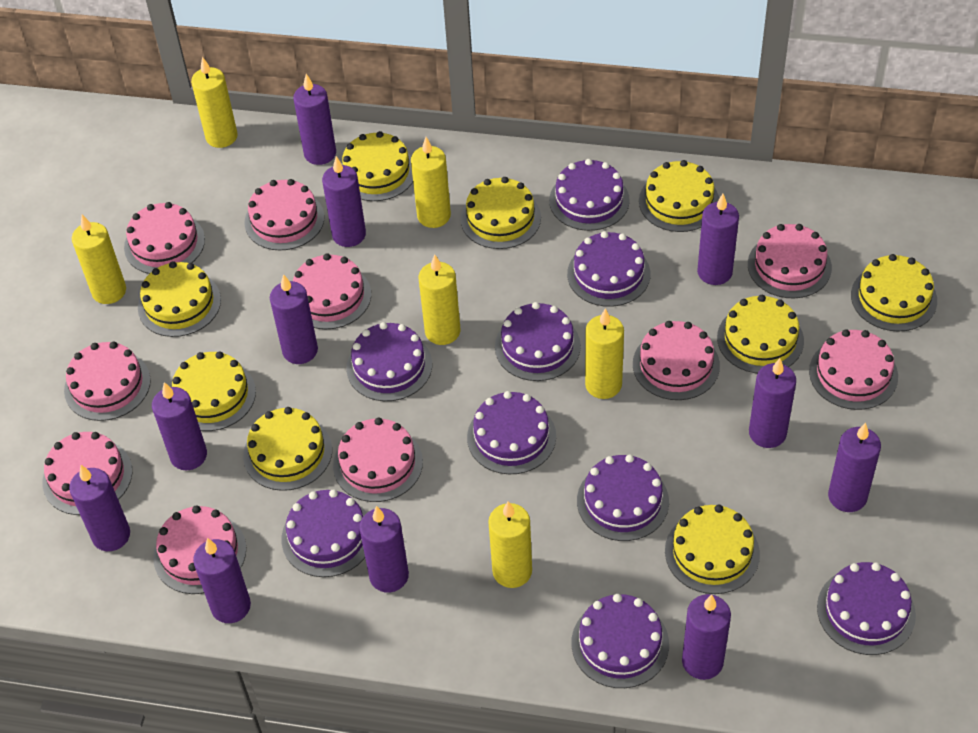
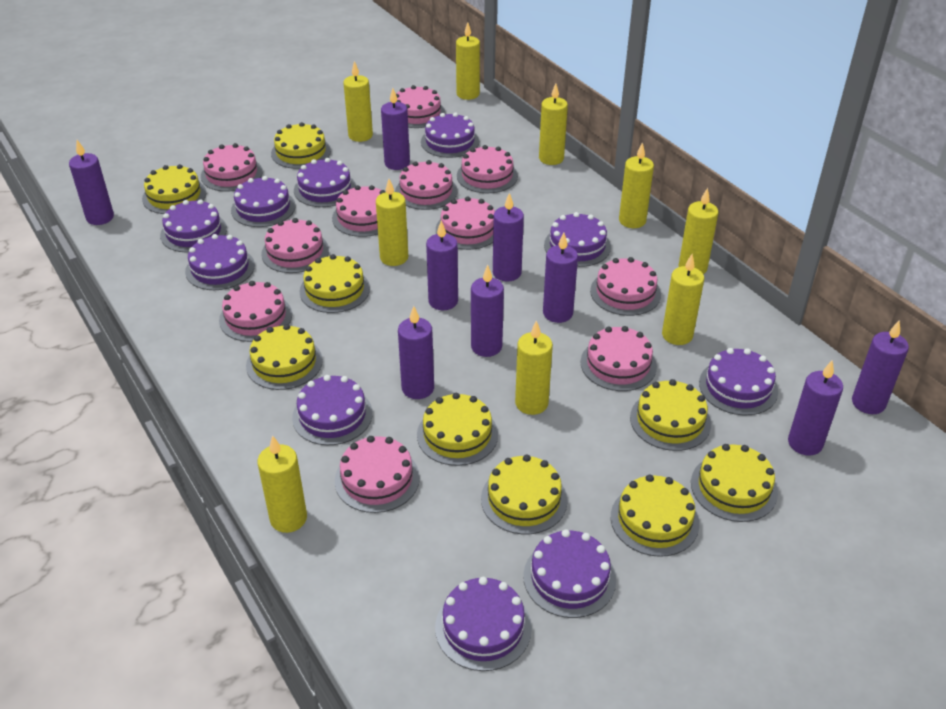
pink cake: [42,432,132,515] [64,342,151,421] [124,202,205,274] [153,505,246,594] [244,179,324,251] [293,253,371,329] [333,417,423,502] [633,321,720,400] [748,224,832,299] [809,329,898,410] = 10 -> [201,143,263,192] [219,281,292,342] [261,218,329,273] [332,185,385,237] [335,436,420,513] [395,160,458,210] [396,85,445,128] [436,196,495,250] [457,145,518,193] [580,326,657,391] [590,257,661,316] = 11
purple cake: [282,489,367,577] [346,322,432,401] [467,391,556,474] [495,302,581,381] [549,159,630,231] [567,231,650,307] [571,594,669,688] [577,454,669,541] [817,562,916,655] = 9 -> [160,199,227,253] [185,234,255,290] [231,176,295,227] [292,375,373,445] [294,158,356,207] [421,113,479,158] [435,577,532,671] [523,529,616,618] [544,212,611,267] [699,348,778,416] = 10
purple candle: [69,465,130,551] [152,382,207,470] [193,538,251,623] [270,274,318,364] [293,74,336,165] [322,156,366,247] [359,506,409,593] [682,594,731,680] [697,194,739,285] [749,358,796,448] [828,423,881,512] = 11 -> [69,140,114,225] [381,88,410,170] [398,306,434,399] [426,220,458,310] [471,265,504,357] [493,193,524,281] [543,233,578,323] [788,361,843,456] [852,320,909,414] = 9
yellow candle: [72,215,126,304] [191,57,238,148] [411,137,451,228] [419,255,460,345] [488,501,532,588] [585,308,624,399] = 6 -> [258,435,307,533] [343,61,373,142] [376,179,408,266] [456,22,480,100] [515,320,553,415] [539,84,568,165] [619,142,654,228] [662,254,704,345] [678,188,719,274] = 9

